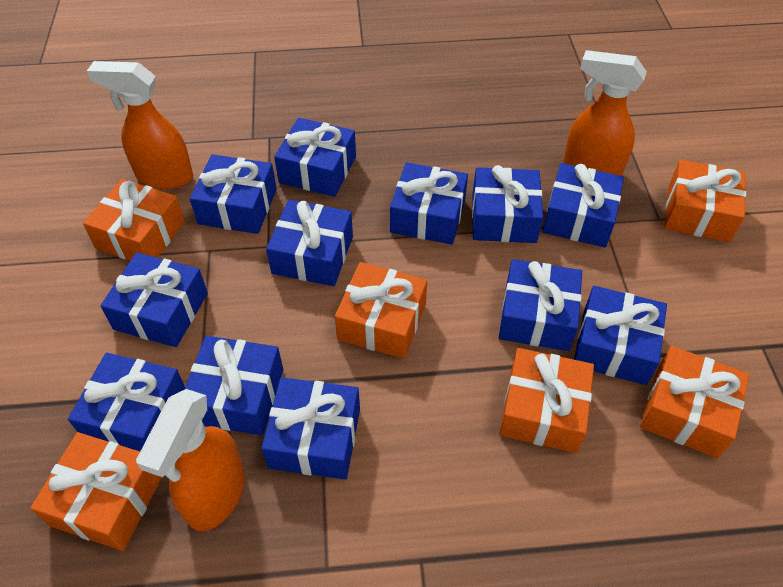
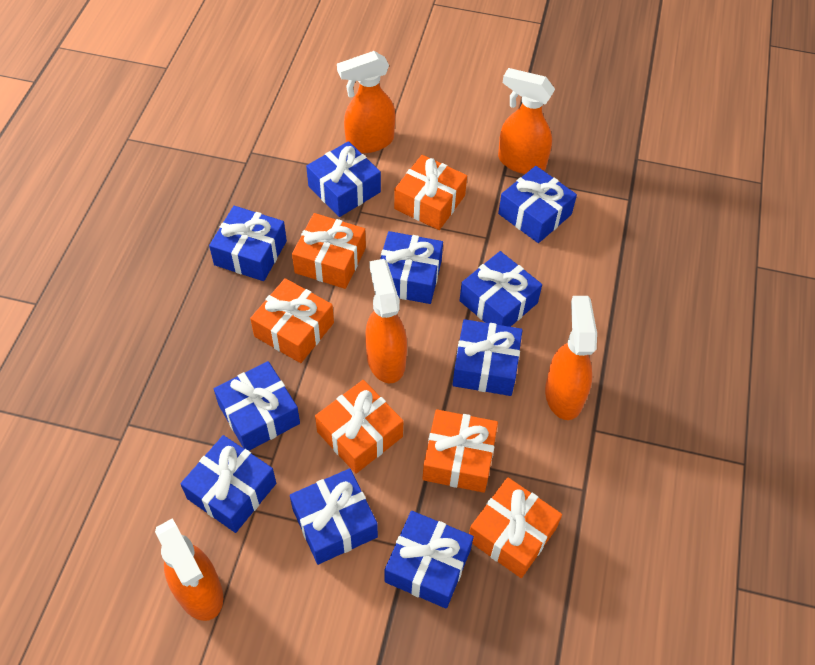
blue gift: [68,353,185,451] [100,252,208,347] [184,336,283,436] [190,154,277,234] [261,377,360,480] [266,200,353,286] [274,118,356,197] [390,162,468,245] [472,165,543,243] [499,259,582,351] [542,163,624,247] [574,286,667,385] = 12 -> [180,435,276,533] [209,206,287,281] [214,361,300,451] [290,468,378,565] [306,141,381,217] [380,231,443,304] [385,511,474,609] [453,319,522,396] [459,251,542,327] [498,166,577,243] = 10
orange spray bottle: [87,61,193,189] [136,389,245,531] [563,50,647,176] = 3 -> [155,518,223,621] [337,51,395,153] [365,259,407,383] [498,68,555,174] [545,296,597,420] = 5

